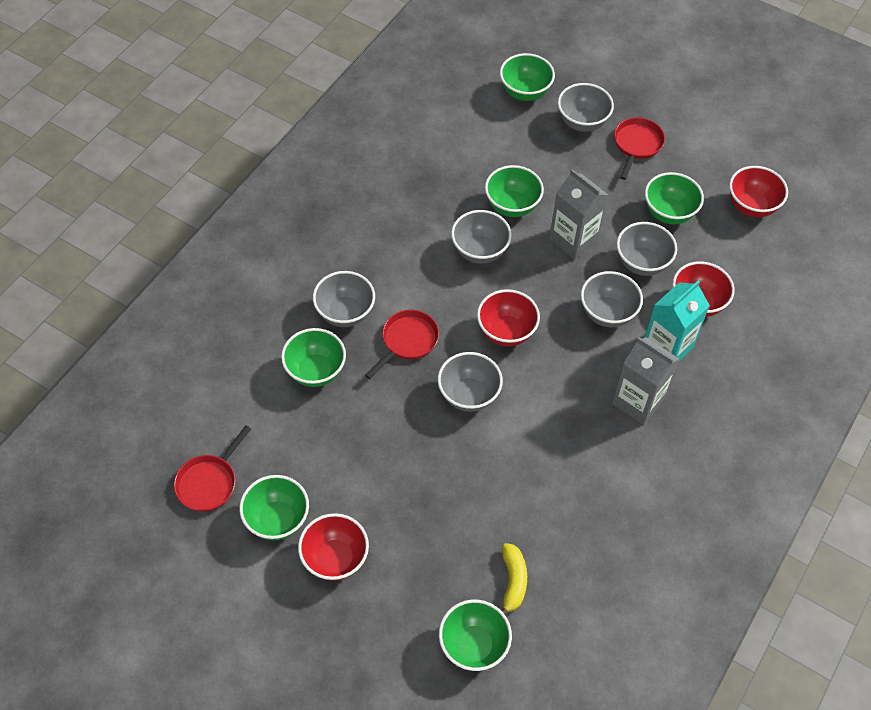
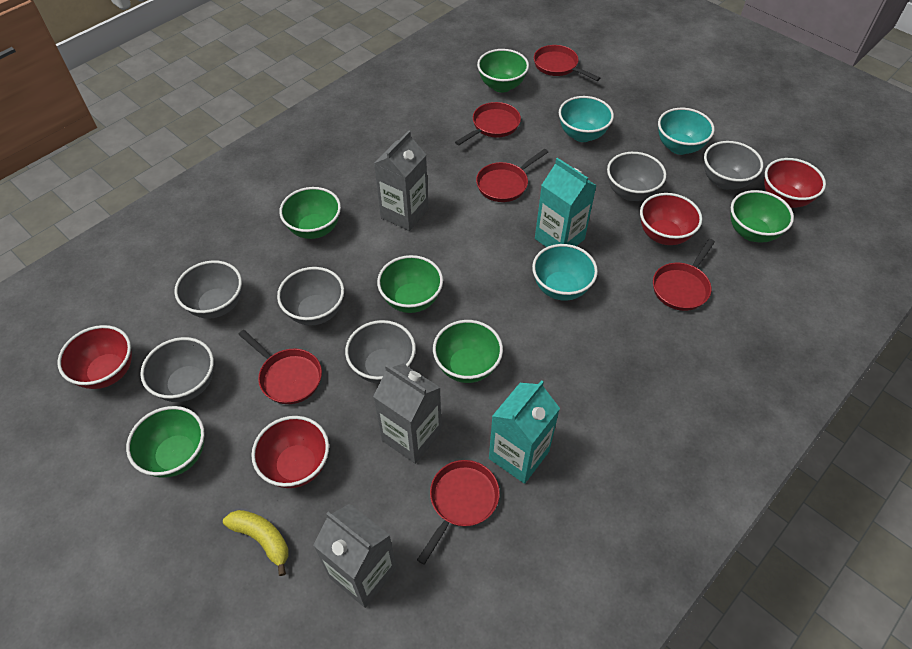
grey carton: [549,169,608,260] [612,337,679,425] = 2 -> [313,504,397,608] [373,364,442,464] [374,130,428,231] = 3
red pan: [174,425,251,512] [365,310,439,379] [614,117,665,180] = 3 -> [238,330,322,404] [417,460,500,565] [455,102,521,145] [476,149,548,202] [534,45,600,81] [653,239,715,311] = 6
turquoise bowl: none = 0 -> [532,244,598,301] [559,96,614,142] [658,108,715,155] = 3
turquoise carton: [644,280,710,362] = 1 -> [489,380,560,484] [535,158,597,247] = 2

